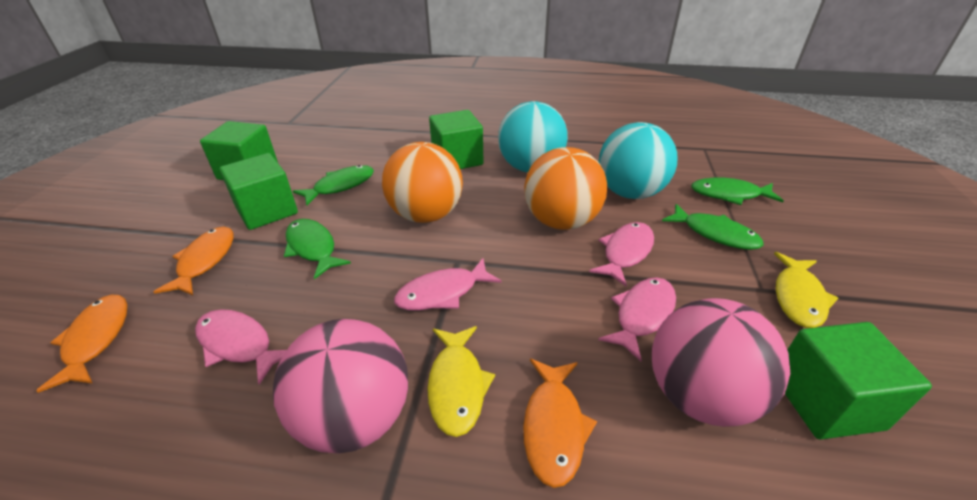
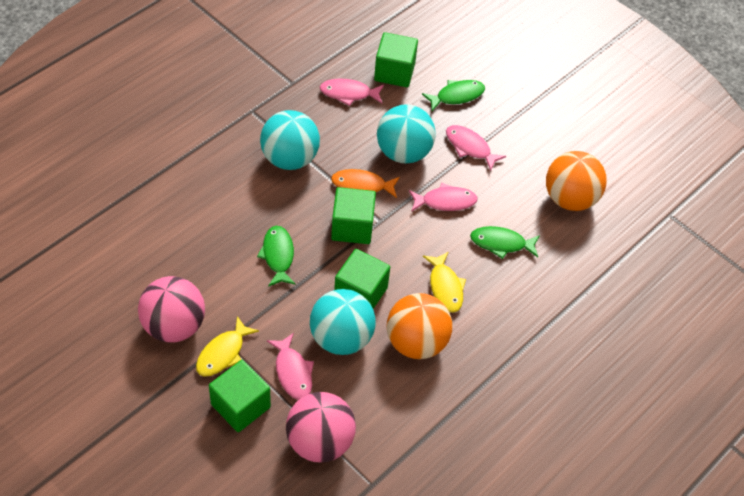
green fish: [284,219,351,279] [293,165,374,205] [662,204,764,250] [691,177,784,205] = 4 -> [257,226,296,287] [422,80,485,111] [470,226,540,259] = 3
orange fish: [36,294,127,393] [153,227,234,295] [523,359,597,488] = 3 -> [331,169,400,198] = 1
turquoise ball: [498,101,568,172] [598,122,677,199] = 2 -> [260,110,320,170] [310,289,376,355] [377,104,436,164] = 3

